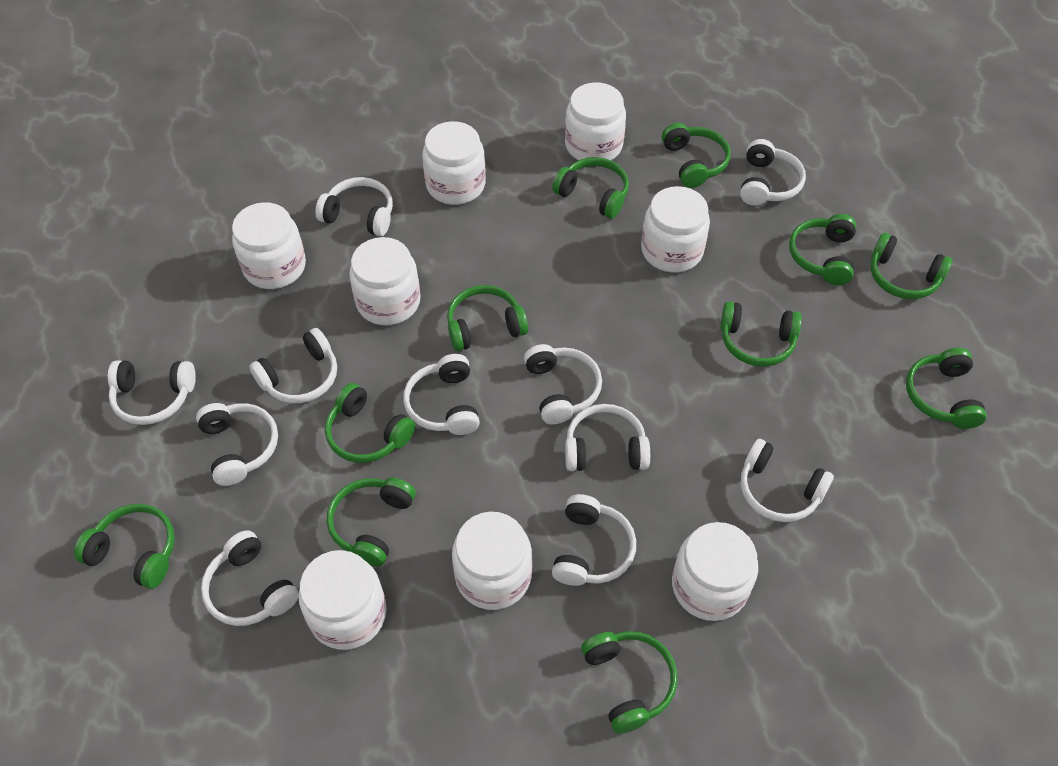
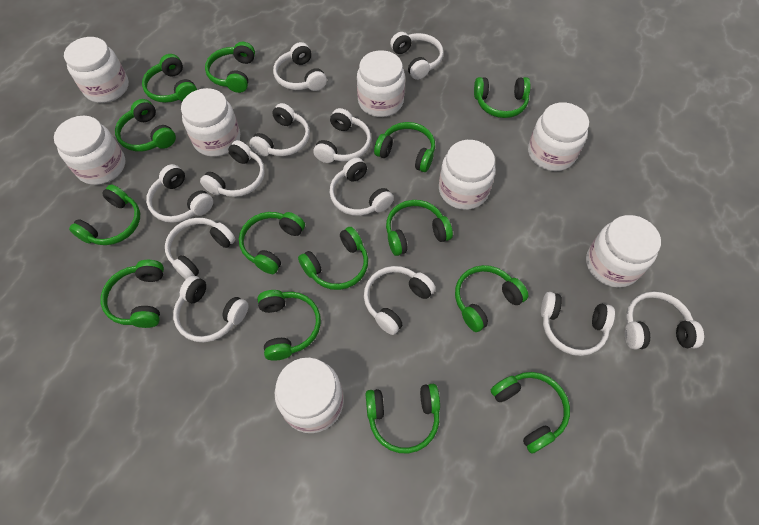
green headphones: [74,504,175,589] [325,383,416,463] [327,477,416,567] [447,285,528,351] [552,157,629,219] [581,631,678,734] [662,123,731,188] [720,301,802,367] [789,214,856,285] [870,233,953,299] [906,348,987,429] = 11 -> [69,184,140,245] [101,260,164,328] [115,99,176,151] [142,54,197,103] [205,42,255,93] [239,212,305,274] [257,290,321,361] [298,227,368,290] [365,384,440,453] [374,122,435,172] [386,200,453,256] [455,265,528,332] [474,77,531,118] [491,372,570,454] = 14
white headphones: [108,360,196,425] [196,403,278,486] [201,530,299,626] [249,328,337,403] [315,177,393,236] [403,354,480,435] [524,344,602,424] [552,494,636,586] [565,404,650,471] [740,139,806,206] [741,439,834,522] = 11 -> [146,164,213,223] [165,218,236,279] [173,276,249,342] [200,140,265,197] [249,103,310,156] [273,42,327,91] [313,108,371,163] [329,157,394,216] [364,266,435,335] [390,32,443,80] [541,292,615,356] [625,291,704,349] = 12

